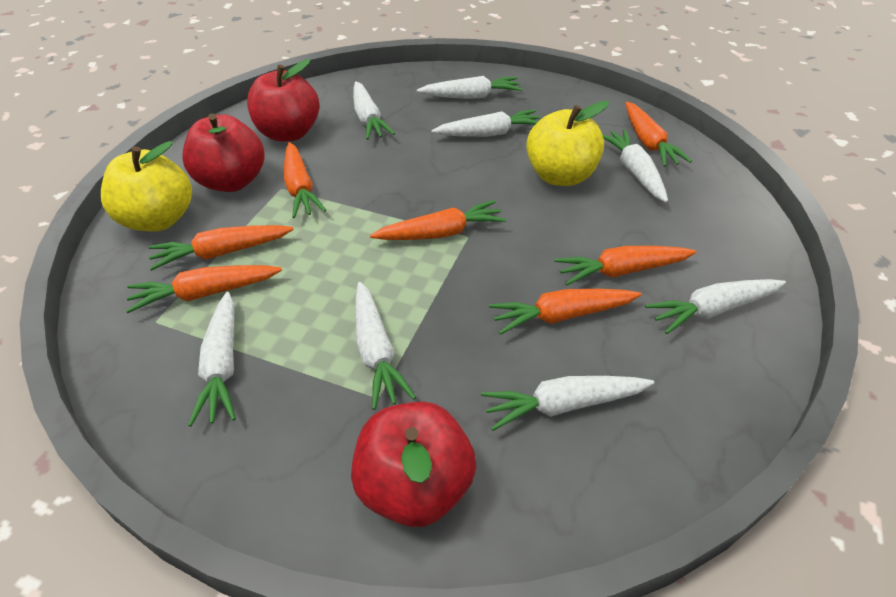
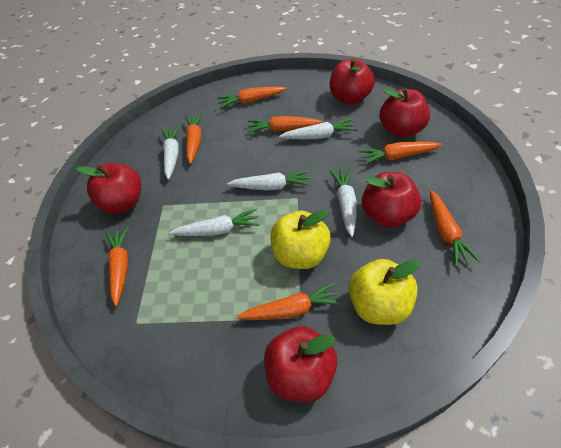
red apple: [183,114,265,192] [247,59,319,141] [351,402,477,527] = 3 -> [76,163,141,214] [264,326,337,402] [330,59,375,104] [362,172,421,228] [380,88,430,138] = 5
white carrot: [188,292,236,427] [353,81,395,140] [355,282,416,410] [417,76,523,99] [431,110,540,137] [481,376,654,431] [602,129,668,203] [645,279,786,334] = 8 -> [161,126,180,180] [169,208,260,236] [227,170,311,191] [279,118,357,139] [330,168,357,237] = 5

